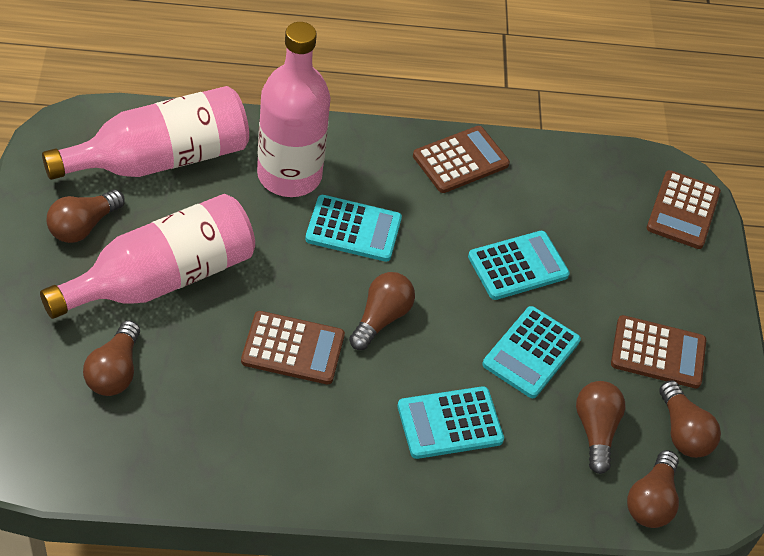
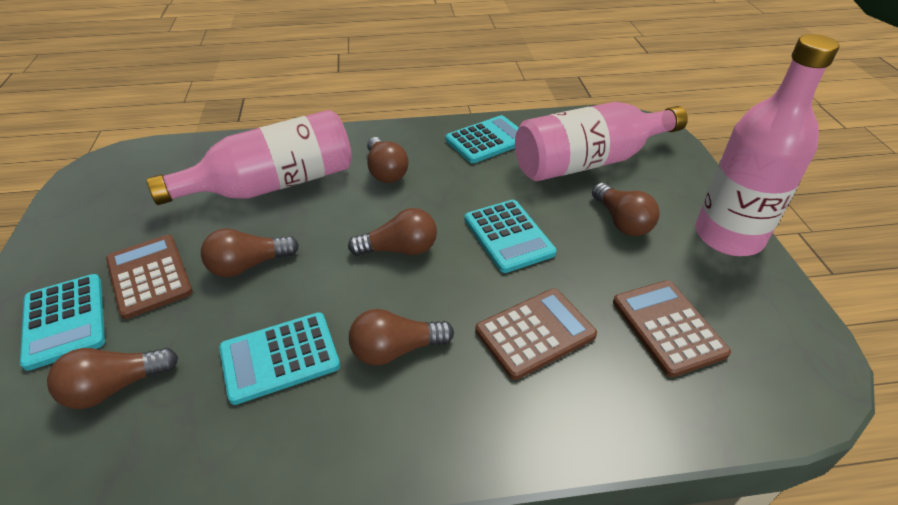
brown calculator: [241,311,345,384] [413,126,510,193] [611,315,706,389] [647,170,721,249] = 4 -> [106,235,193,319] [475,289,597,380] [613,280,731,377] = 3

